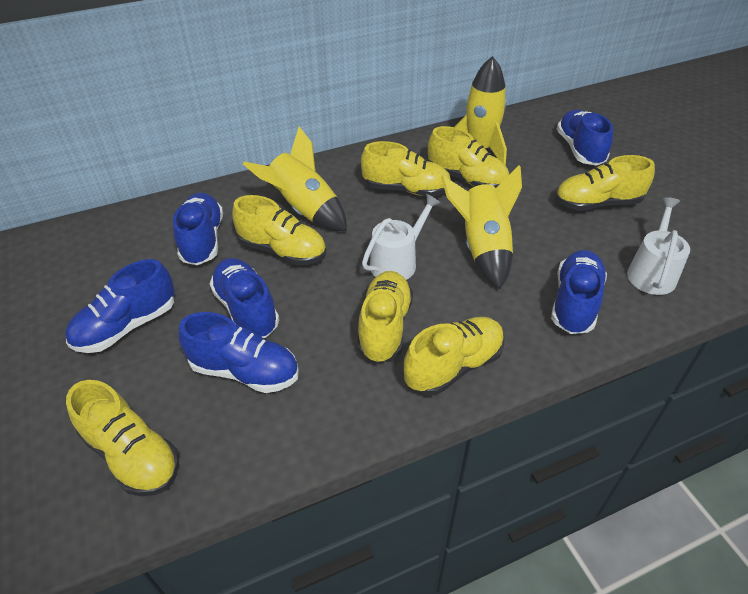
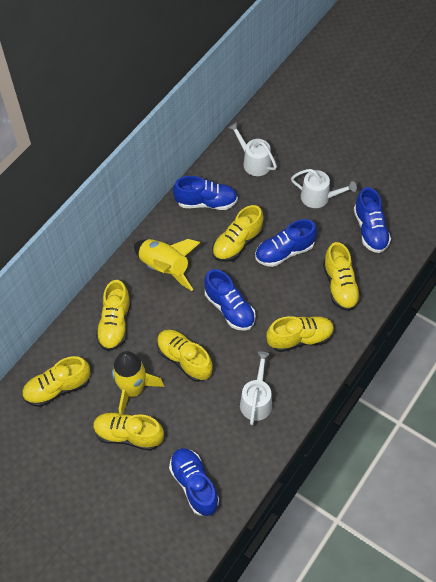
blue shoe: [65,259,175,353] [173,193,223,265] [178,312,299,393] [209,258,279,338] [551,250,607,334] [557,110,613,166] = 6 -> [169,448,219,516] [173,176,238,210] [204,269,256,331] [255,219,317,267] [354,187,391,253] = 5
white watering can: [362,194,441,280] [627,197,690,295] = 2 -> [229,122,277,176] [240,352,272,425] [291,169,357,208] = 3
yellow rocket: [243,127,347,231] [441,165,522,289] [455,56,507,165] = 3 -> [112,351,164,414] [134,239,200,291] = 2

